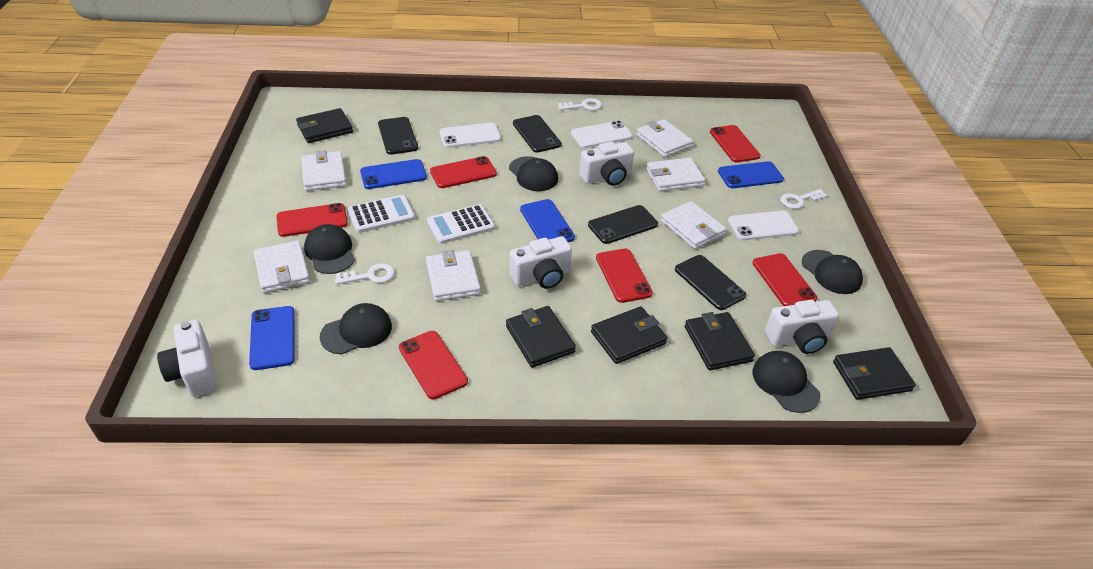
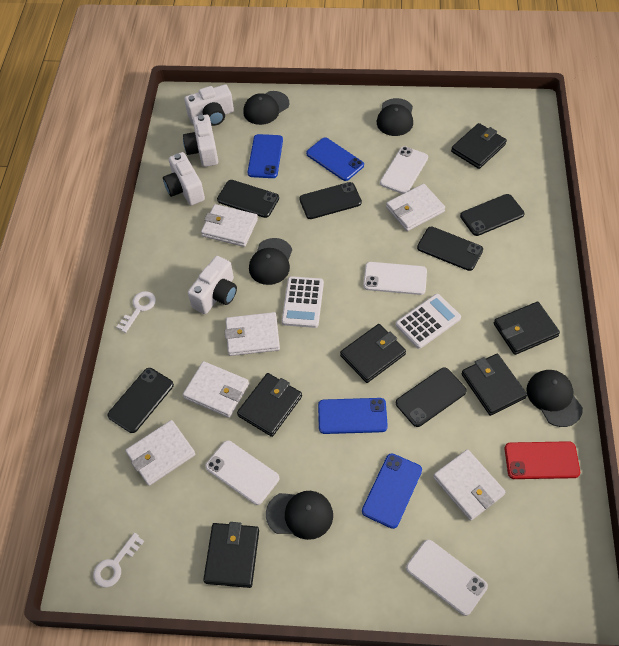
black phone: [378,117,418,155] [513,115,562,153] [588,205,658,244] [675,255,747,310] = 4 -> [107,368,174,433] [217,180,279,218] [299,182,362,219] [396,367,467,427] [417,227,483,271] [460,194,525,236] = 6
black wallet: [296,108,353,143] [506,306,576,368] [591,306,667,364] [685,312,755,370] [833,347,916,400] = 5 -> [203,522,259,588] [237,373,302,437] [340,324,406,383] [451,123,507,169] [461,354,527,416] [494,302,560,355] = 6
red phone: [276,203,348,237] [399,331,468,399] [430,156,497,188] [596,248,653,303] [710,125,761,162] [753,253,817,306] = 6 -> [505,441,580,479] = 1
white key: [335,263,395,285] [558,98,602,110] [780,189,827,209] = 3 -> [93,533,144,588] [116,291,156,333] = 2
white phone: [439,123,501,148] [571,121,633,148] [728,211,799,241] = 3 -> [205,441,279,505] [363,262,427,295] [380,146,428,194] [406,540,488,616] = 4

